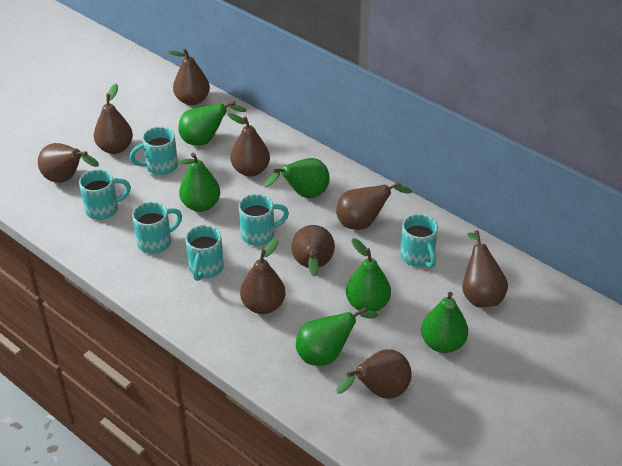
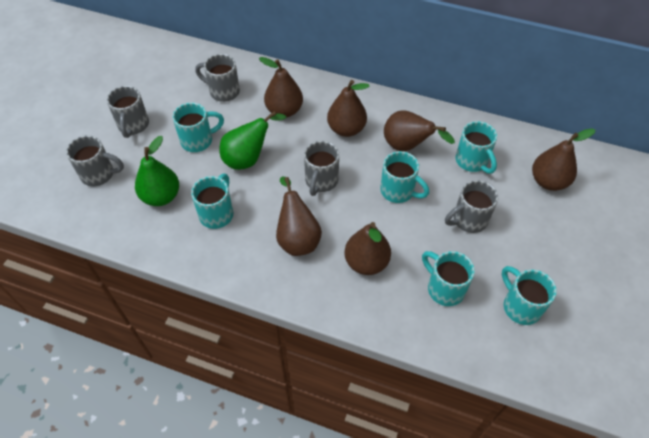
brown pear: [38,143,99,183] [94,83,133,154] [168,48,210,105] [228,113,270,176] [240,239,286,314] [291,225,335,277] [336,182,412,230] [336,349,412,399] [462,230,508,308] = 9 -> [259,57,303,118] [276,177,322,256] [327,80,370,137] [345,222,391,275] [384,110,455,151] [532,128,595,191] = 6
green pear: [178,101,247,145] [179,153,220,212] [265,158,330,198] [296,307,378,366] [346,238,391,312] [421,292,468,353] = 6 -> [135,136,179,206] [219,111,286,170] = 2
grey mug: none = 0 -> [66,135,124,186] [107,86,149,138] [195,54,240,102] [304,141,339,196] [445,180,498,233] = 5

